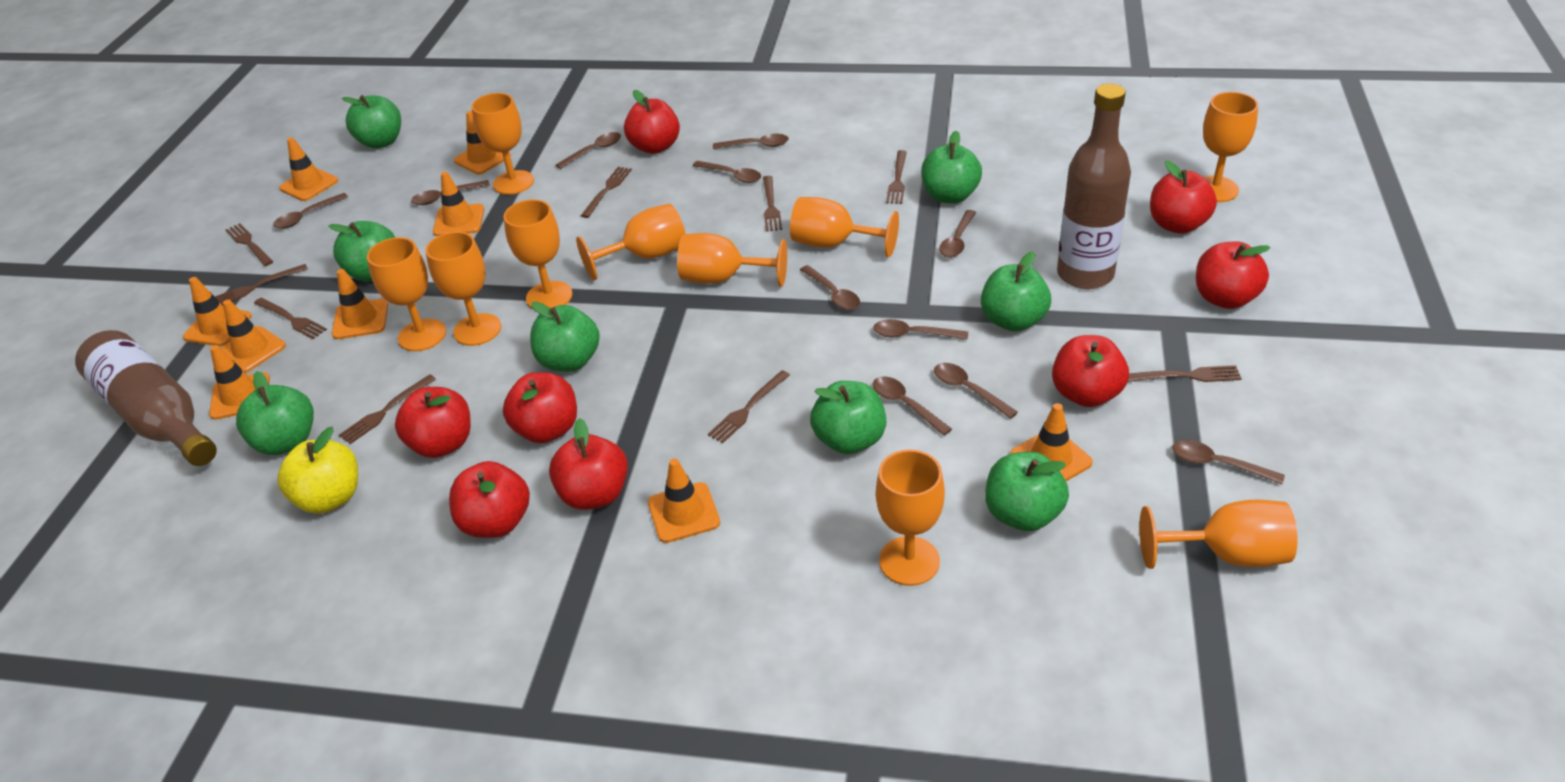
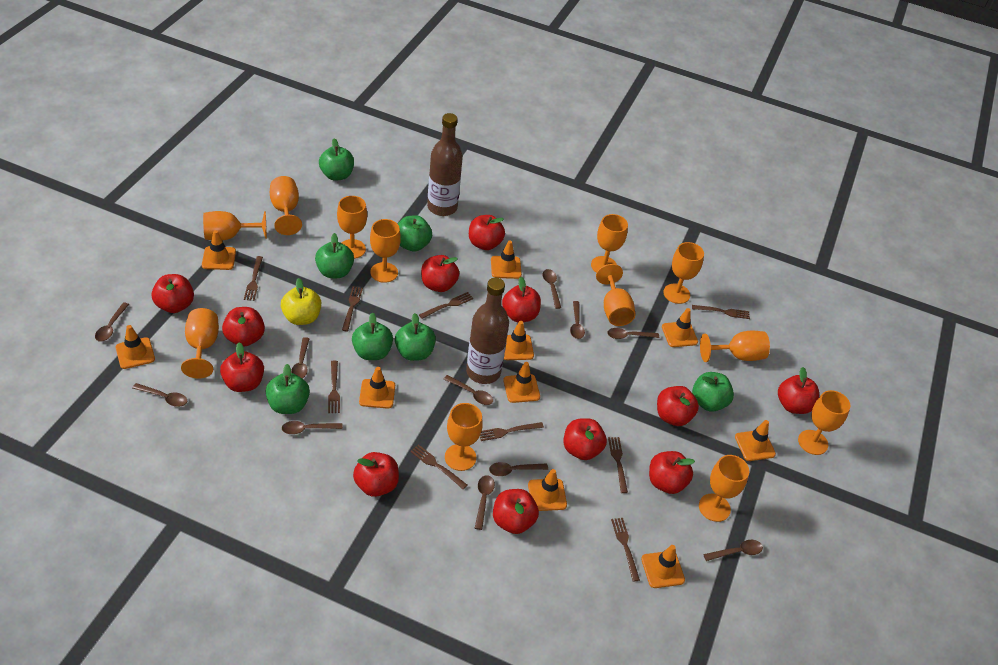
green apple: [236,371,314,455] [328,221,396,282] [342,95,401,149] [530,301,600,372] [810,381,886,454] [921,130,982,204] [981,251,1051,332] [985,452,1069,531] = 8 -> [265,364,310,414] [315,233,354,278] [319,138,354,181] [352,312,393,360] [395,313,436,361] [398,215,432,251] [692,372,734,412] = 7
orange goblet: [367,237,446,351] [426,232,501,346] [472,93,534,195] [504,199,572,310] [576,203,686,280] [677,233,787,287] [790,197,899,258] [876,450,945,586] [1139,500,1298,569] [1203,92,1258,202] = 10 -> [181,308,219,378] [203,211,267,240] [270,176,302,235] [337,196,367,259] [370,219,401,283] [445,403,483,471] [591,214,628,273] [596,264,635,326] [663,242,704,304] [699,455,749,522] [700,331,770,362] [798,390,851,455] = 12
orange traffic cone: [183,277,252,346] [209,345,270,420] [221,300,286,373] [279,137,338,201] [332,269,388,339] [433,172,484,236] [454,111,511,174] [648,459,720,543] [1010,403,1093,481] = 9 -> [116,325,155,369] [202,230,236,270] [359,367,395,409] [491,240,522,279] [503,362,540,403] [504,321,534,360] [528,469,567,511] [641,545,685,588] [662,308,698,347] [735,420,776,461] = 10
red apple: [395,387,471,458] [449,461,530,538] [503,372,577,443] [549,418,628,510] [624,90,680,154] [1052,335,1129,407] [1150,160,1217,234] [1196,241,1271,309] = 8 -> [152,274,194,313] [220,342,264,392] [222,307,265,347] [353,452,399,497] [421,255,459,292] [469,215,505,250] [493,489,539,534] [502,277,541,322] [563,418,607,460] [649,451,695,494] [657,386,699,426] [778,367,819,414] = 12

